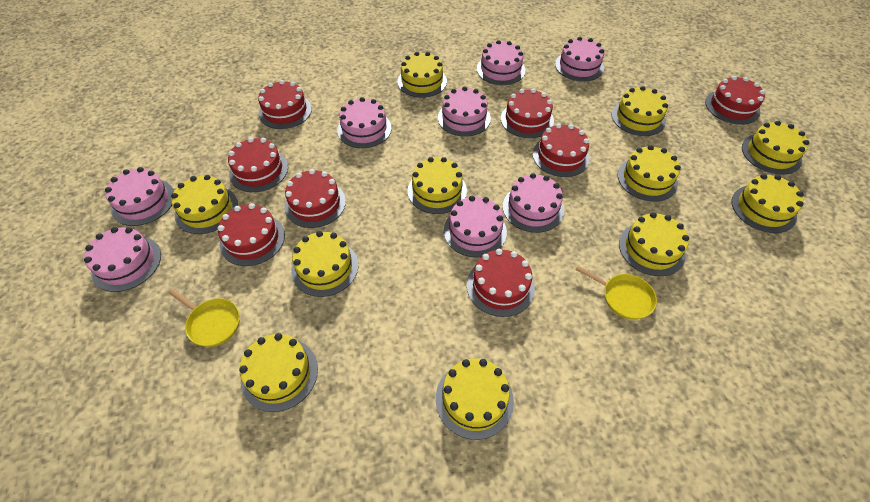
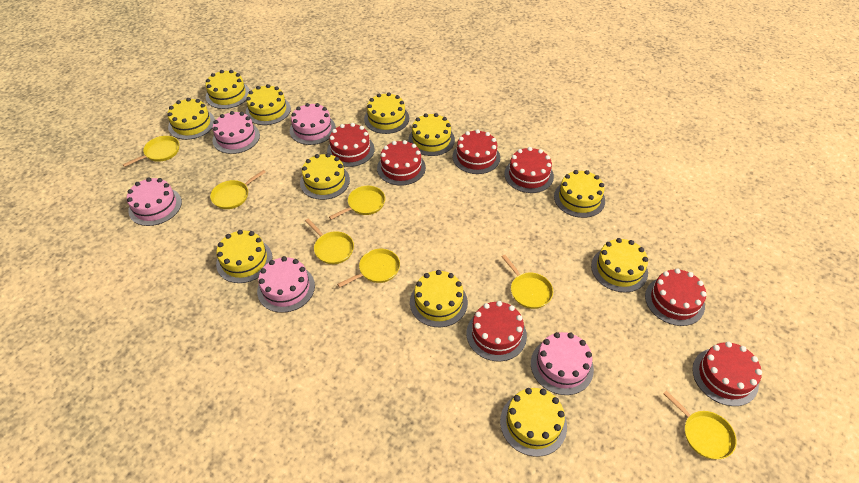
pink cake: [84,227,161,292] [105,167,174,226] [337,97,391,148] [438,86,491,137] [444,196,507,258] [477,40,525,85] [503,173,564,233] [555,37,604,81] = 8 -> [127,177,182,226] [212,111,260,154] [257,256,315,313] [290,103,336,145] [531,332,594,395] = 5
red cake: [218,203,285,266] [228,137,288,192] [258,80,312,129] [284,169,346,228] [467,249,535,317] [501,88,554,138] [533,123,590,177] [705,76,765,125] = 8 -> [327,123,375,167] [377,140,426,186] [452,129,500,174] [467,301,527,362] [504,147,554,193] [645,268,707,326] [692,342,762,406] = 7
yellow pan: [169,289,240,347] [576,266,657,320] = 2 -> [123,136,179,167] [210,170,266,209] [305,219,354,264] [329,186,385,220] [337,249,400,287] [502,255,553,309] [663,390,737,459] = 7

